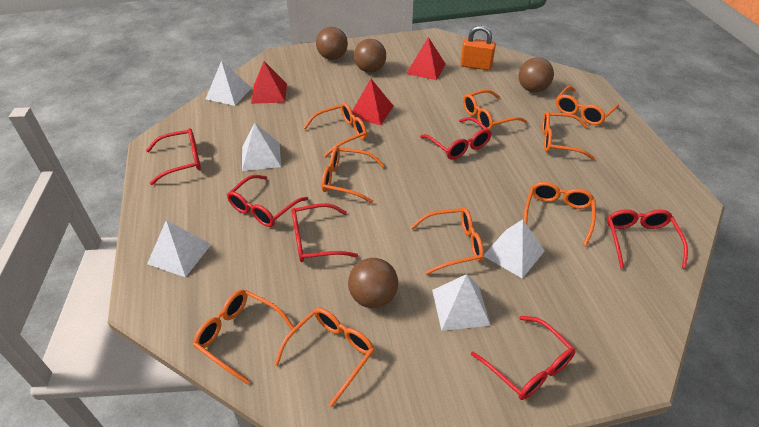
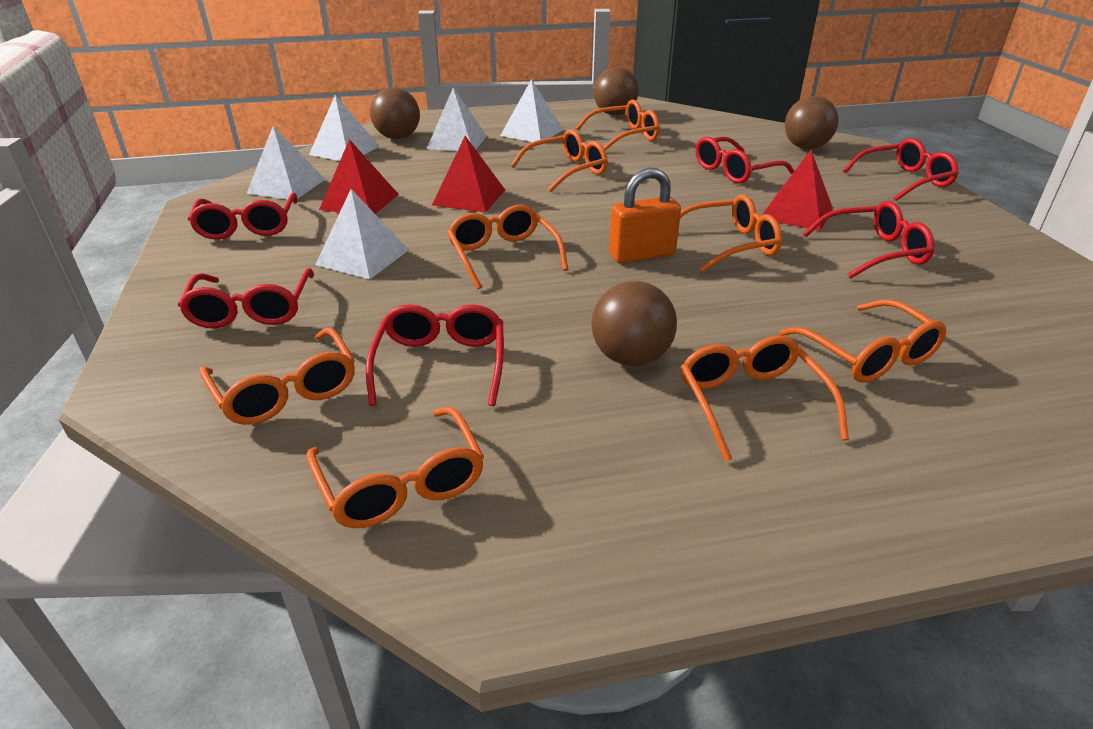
orange glasses: [193,290,294,384] [274,308,375,407] [303,103,367,157] [321,147,385,203] [411,208,484,275] [463,89,527,130] [524,182,596,247] [542,111,595,160] [556,86,619,125] = 9 -> [200,327,355,425] [306,407,484,528] [447,205,568,289] [511,129,608,192] [575,99,659,150] [680,194,782,272] [681,335,849,462] [779,299,946,383] = 8

